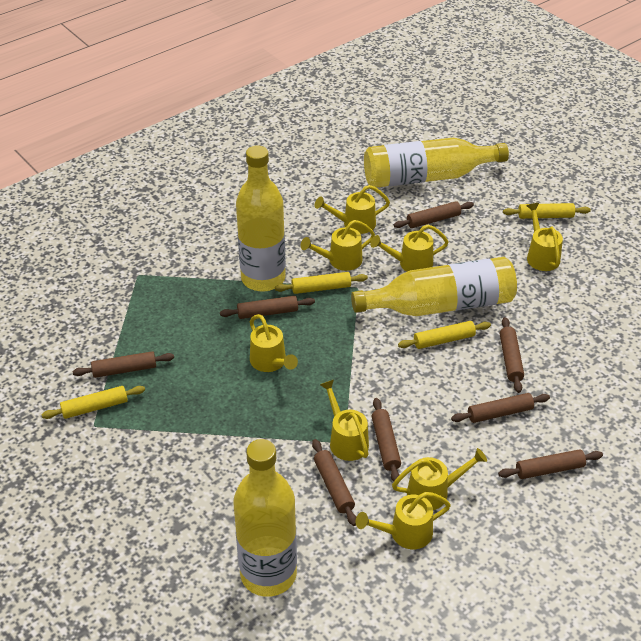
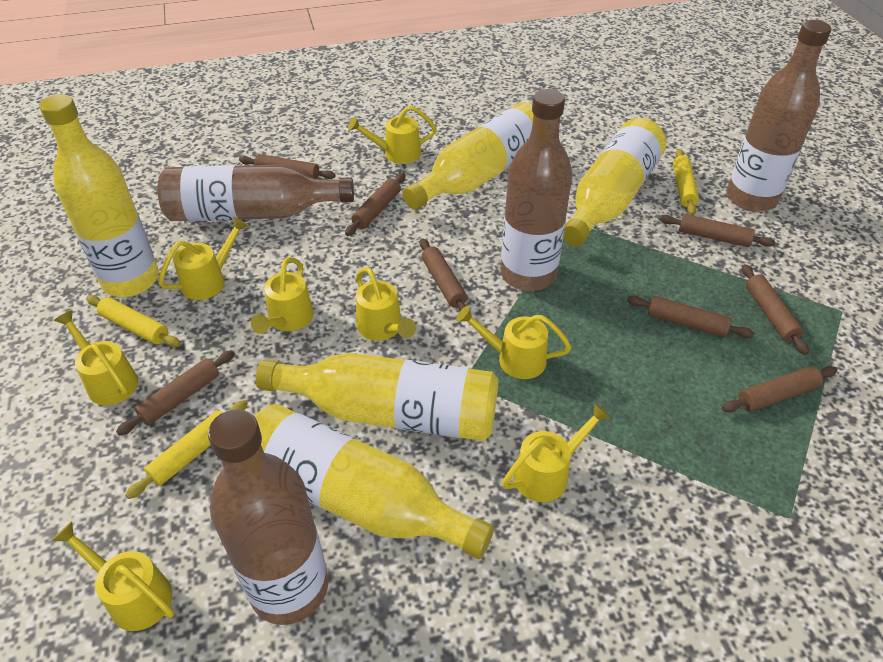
brown bottle: none = 0 -> [158,165,354,221] [208,409,328,625] [501,89,572,291] [727,20,831,212] = 4
yellow bottle: [233,439,297,597] [236,145,286,292] [351,257,517,316] [364,138,509,188] = 4 -> [39,94,159,297] [254,404,494,559] [256,353,498,441] [403,102,534,210] [563,118,666,246] = 5
yellow rolling pin: [41,386,145,419] [275,272,368,294] [398,321,491,349] [503,203,591,219] = 4 -> [86,295,181,347] [125,400,248,499] [673,149,699,216] = 3

